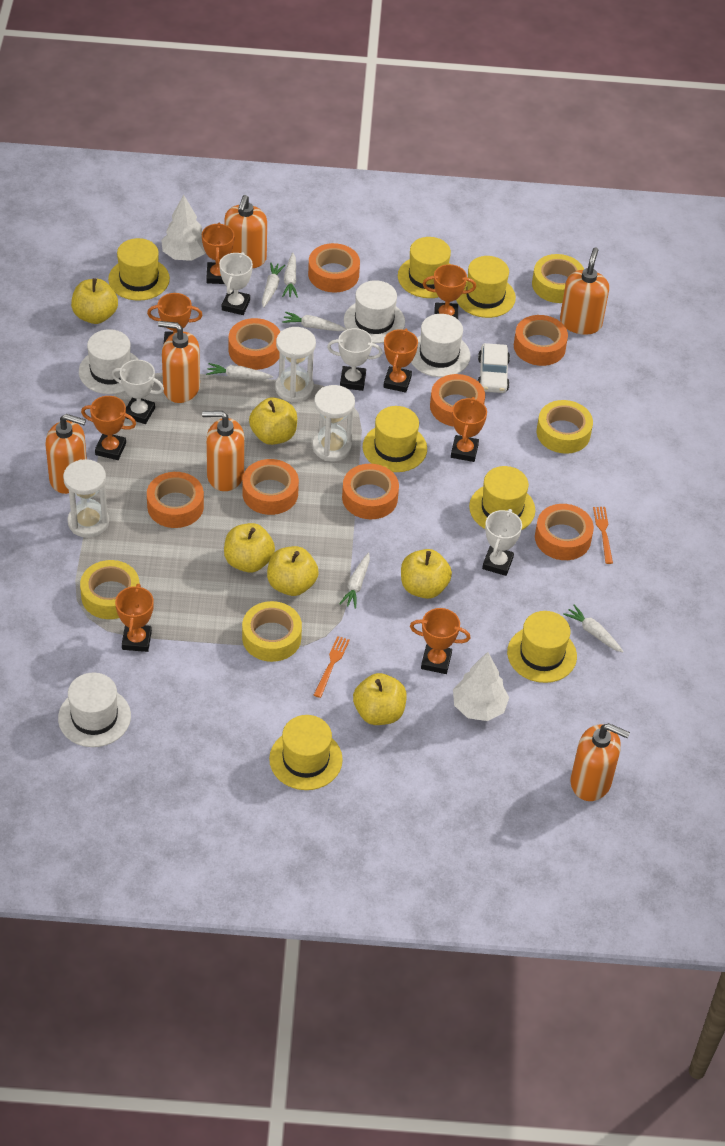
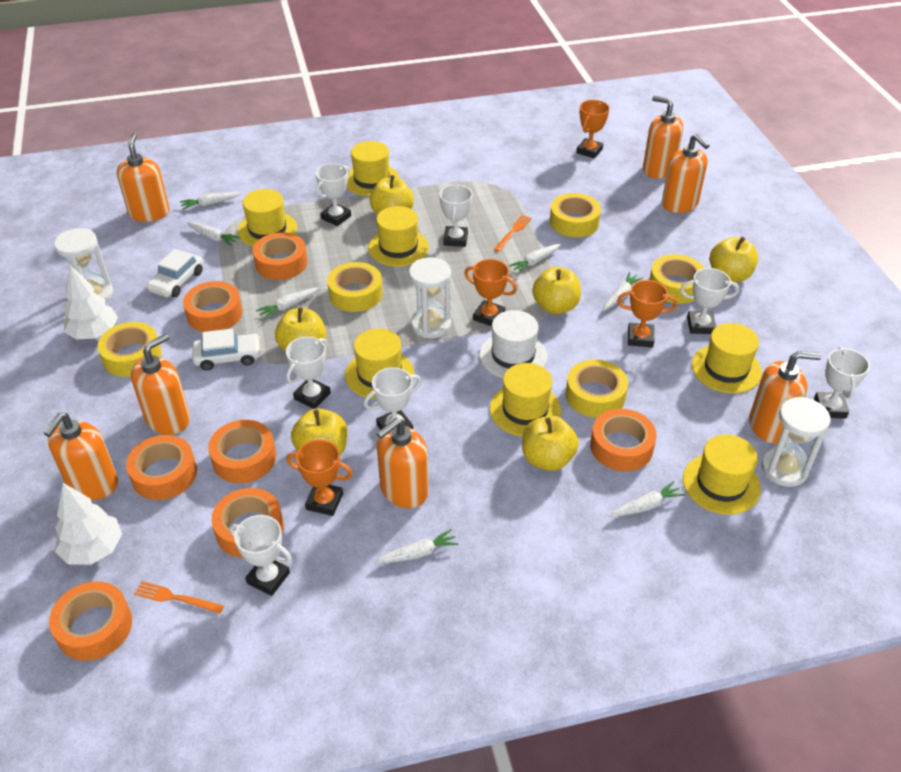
orange soap dispenser: [46,414,87,494] [158,321,200,403] [202,411,244,491] [224,195,267,268] [560,247,609,335] [571,723,630,801] = 6 -> [44,413,118,500] [117,133,169,222] [131,334,190,435] [377,418,428,508] [643,96,683,179] [662,134,710,213] [749,351,821,444] = 7
orange tape: [147,472,204,528] [229,318,280,370] [242,459,299,515] [308,243,360,292] [342,464,399,519] [430,374,485,427] [514,315,568,366] [535,504,594,560] = 8 -> [49,581,132,661] [126,435,197,500] [183,281,242,332] [208,420,276,483] [211,488,284,558] [253,232,307,280] [590,409,657,471] = 7
orange trophy: [81,396,136,460] [115,584,154,652] [147,293,202,343] [202,223,235,284] [383,328,418,393] [410,608,470,674] [423,264,476,319] [451,397,487,462] = 8 -> [287,440,353,516] [464,259,517,326] [576,100,609,159] [617,280,677,347] = 4
white car: [478,343,510,393] = 1 -> [147,249,203,297] [192,329,261,371] = 2
white carrot: [206,363,273,379] [262,262,285,308] [282,252,298,298] [282,312,347,331] [339,553,370,609] [563,605,624,653] = 6 -> [180,192,241,210] [187,222,240,246] [256,287,319,319] [374,529,459,564] [509,244,561,274] [603,272,643,311] [609,481,685,517] = 7
white hat: [58,673,131,747] [79,329,139,394] [344,280,405,343] [411,314,471,377] = 4 -> [479,310,547,378] = 1
white trophy: [112,360,164,424] [219,252,253,315] [327,328,382,391] [482,509,522,576] = 4 -> [230,515,292,596] [286,337,331,409] [315,163,351,226] [364,367,421,430] [440,185,472,247] [680,268,739,334] [814,347,870,419] = 7
yellow tape: [80,560,139,619] [242,601,302,662] [532,254,584,303] [537,400,593,454] = 4 -> [98,322,162,377] [327,262,383,312] [550,193,601,237] [566,360,628,418] [649,254,704,304] = 5

